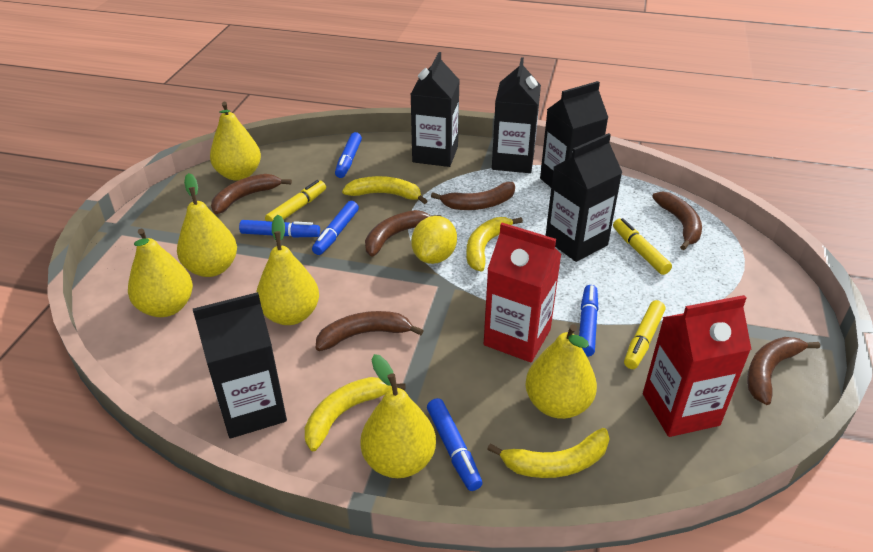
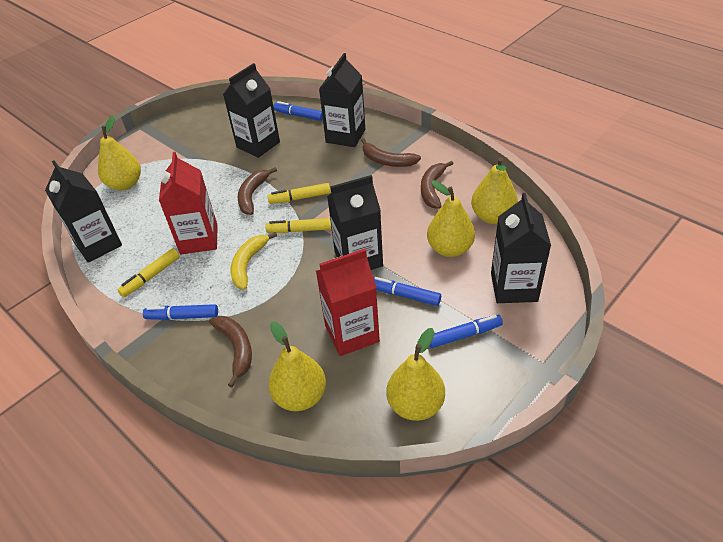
blue marker: [239,220,320,237] [312,201,359,255] [335,132,362,178] [427,398,482,491] [579,285,598,357] = 5 -> [143,304,218,320] [273,101,323,121] [373,277,441,306] [429,315,503,348] = 4
brown banana: [211,174,292,214] [316,311,424,351] [365,210,441,257] [431,182,515,210] [652,191,702,250] [747,337,820,405] = 6 -> [209,316,252,387] [238,167,277,215] [361,138,421,167] [421,161,453,208] = 4
yellow banana: [305,377,405,451] [342,176,427,204] [466,217,523,272] [487,428,610,478] = 4 -> [231,232,277,290] = 1
yellow lemon: [411,216,457,264] = 1 -> none = 0
yellow pear: [128,229,193,317] [177,173,237,277] [210,102,261,181] [256,215,319,325] [360,354,436,478] [525,324,597,419] = 6 -> [98,116,141,190] [268,321,326,411] [387,328,445,421] [427,180,475,257] [471,157,518,224] = 5

